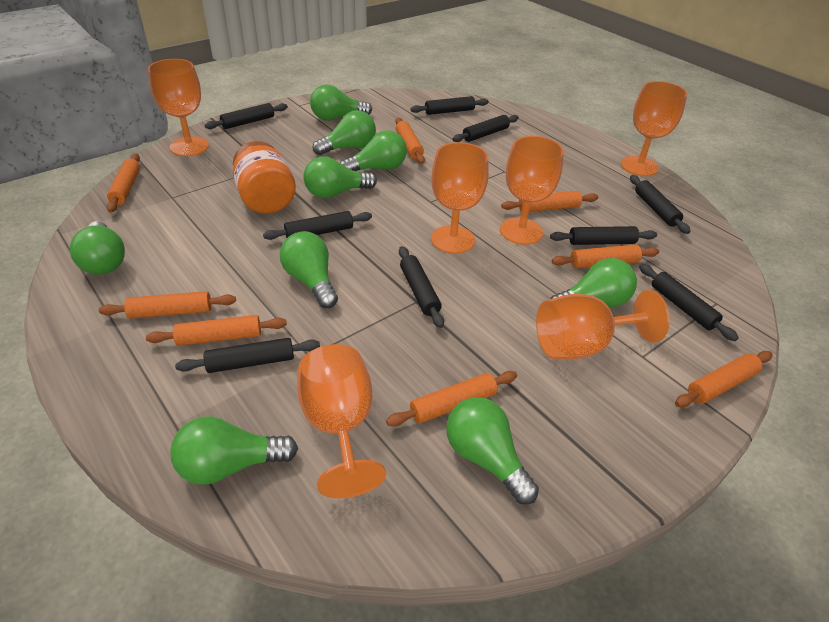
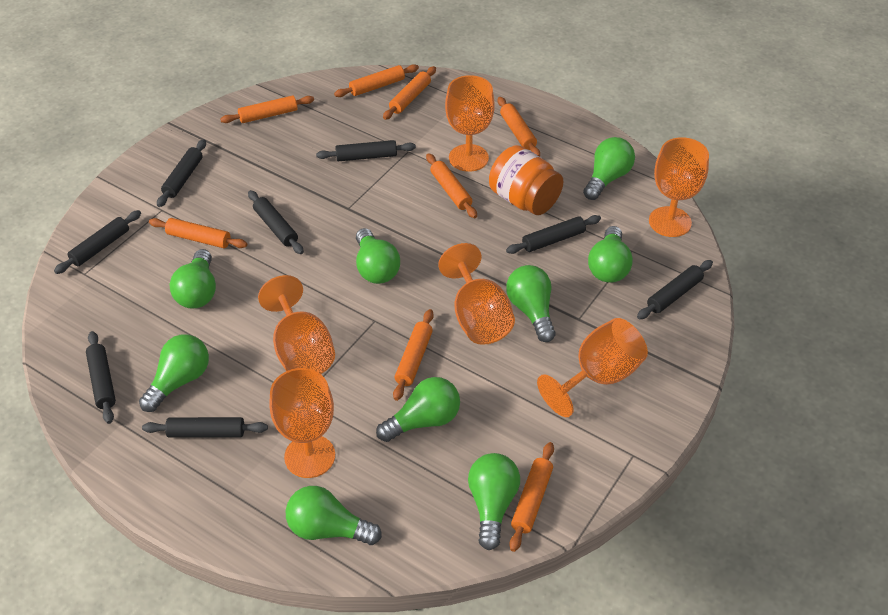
black rolling pin: [175,338,320,373] [205,103,288,129] [263,211,372,240] [399,246,444,328] [410,96,489,115] [452,115,519,142] [550,226,657,245] [630,175,691,234] [639,264,739,341] = 9 -> [54,210,141,274] [86,331,116,424] [142,417,268,438] [157,139,206,207] [248,190,304,254] [316,140,416,161] [506,215,601,254] [637,260,713,319] = 8

